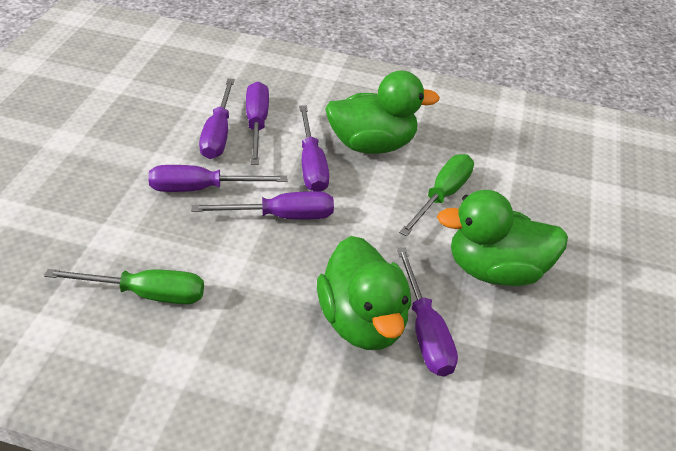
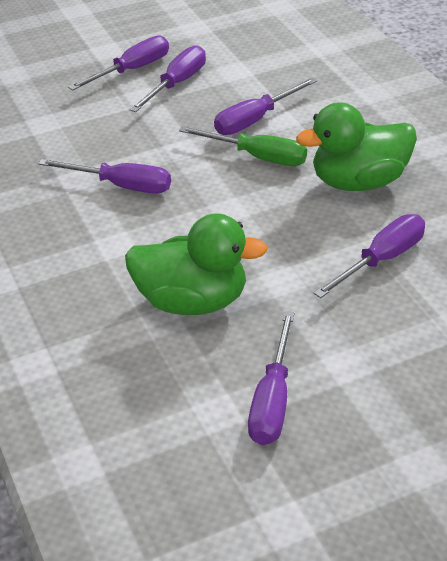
green duck: [317,236,411,350] [325,71,440,154] [437,190,568,286] = 3 -> [125,213,268,315] [296,102,417,191] = 2
green screwdriver: [44,269,204,304] [399,154,474,236] = 2 -> [179,126,307,166] = 1

